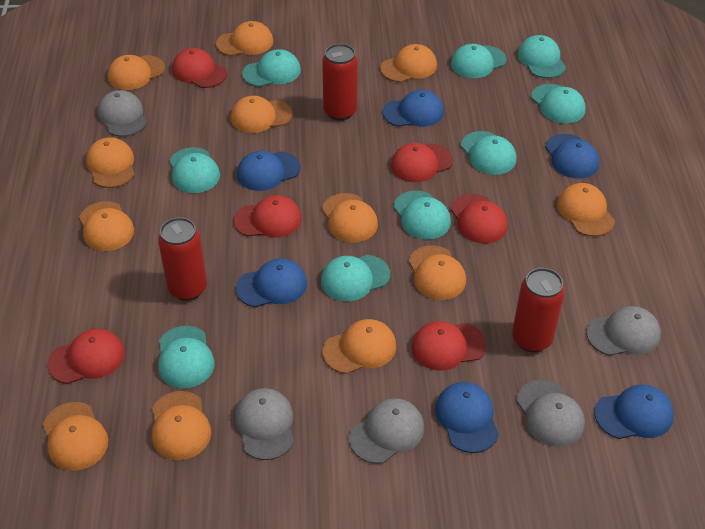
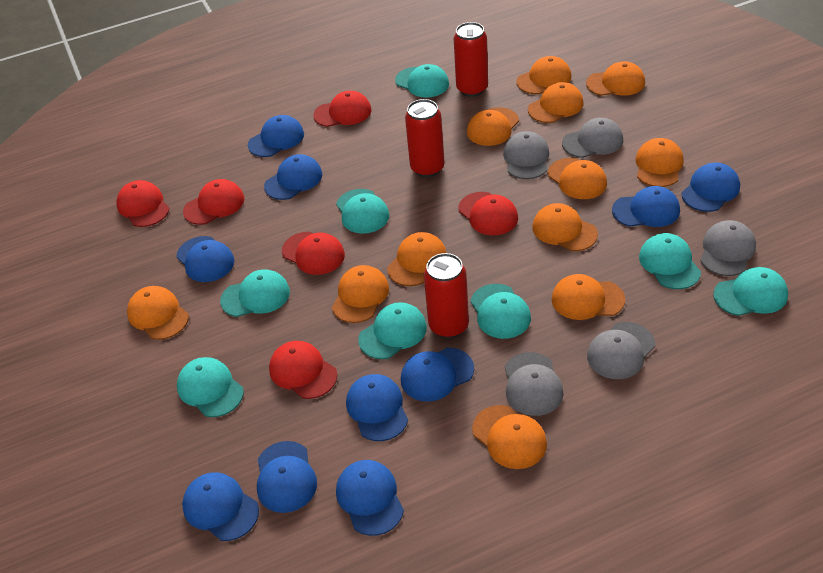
blue cap: [236,258,307,307] [237,151,300,191] [383,90,444,127] [435,382,499,453] [545,134,599,179] [594,384,674,439] = 6 -> [176,236,235,282] [182,472,259,541] [248,115,304,157] [257,441,317,513] [264,154,322,200] [336,460,404,536] [346,374,408,441] [401,348,474,402] [612,186,680,227] [681,163,740,212] = 10
turquoise cap: [158,326,215,388] [169,147,220,193] [242,49,301,87] [321,255,390,301] [393,191,451,239] [451,44,506,78] [461,131,517,175] [518,35,566,78] [531,84,585,124] = 9 -> [177,357,244,417] [220,269,290,317] [336,189,389,234] [358,302,427,359] [395,64,449,98] [470,284,531,339] [639,233,701,289] [713,267,788,316] = 8

